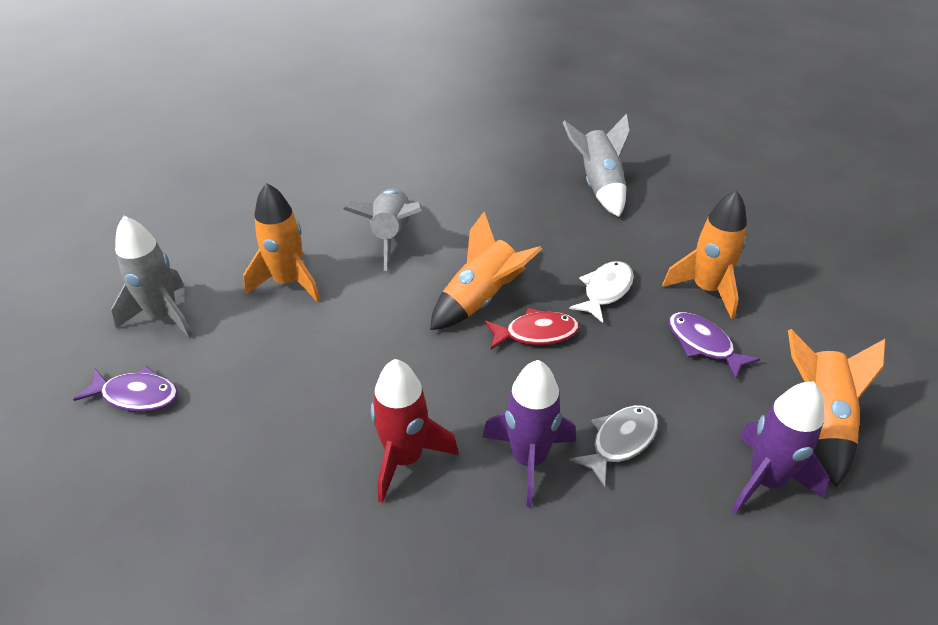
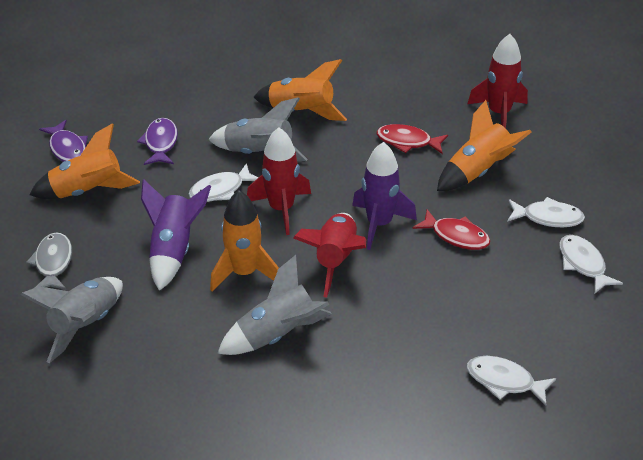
red fish: [485,308,579,349] = 1 -> [376,124,448,154] [412,209,490,250] = 2
red rocket: [371,359,459,503] = 1 -> [247,127,311,235] [293,213,366,298] [468,34,528,128] = 3
white fish: [569,261,634,323] = 1 -> [189,163,259,202] [467,356,556,406] [507,197,585,227] [559,235,623,294] = 4

